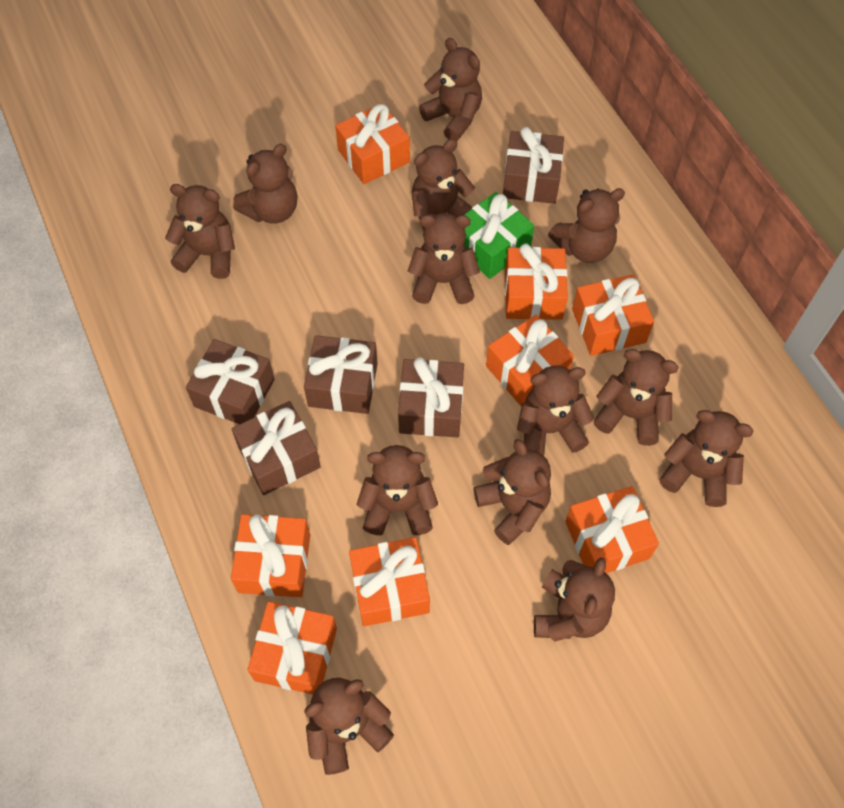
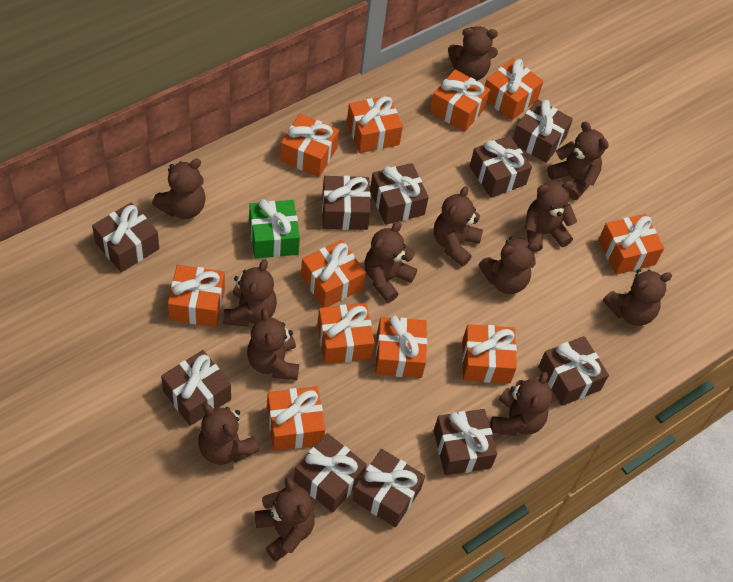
brown gift: [186,339,275,424] [232,401,321,495] [304,335,378,414] [398,357,464,437] [503,127,564,204] = 5 -> [92,202,159,272] [161,350,231,426] [294,433,367,513] [322,176,371,230] [352,449,425,527] [370,163,429,225] [434,409,497,475] [470,135,532,198] [513,99,573,163] [538,336,609,406] = 10
orange gift: [231,514,310,597] [247,602,337,694] [335,103,410,184] [349,537,430,626] [486,315,574,407] [505,244,568,320] [565,486,659,573] [572,274,654,356] = 8 -> [168,265,225,327] [267,386,325,451] [280,114,339,177] [301,240,366,307] [317,303,375,364] [347,96,403,153] [375,316,427,378] [430,69,490,132] [462,324,517,384] [485,59,543,120] [598,214,664,275] = 11

